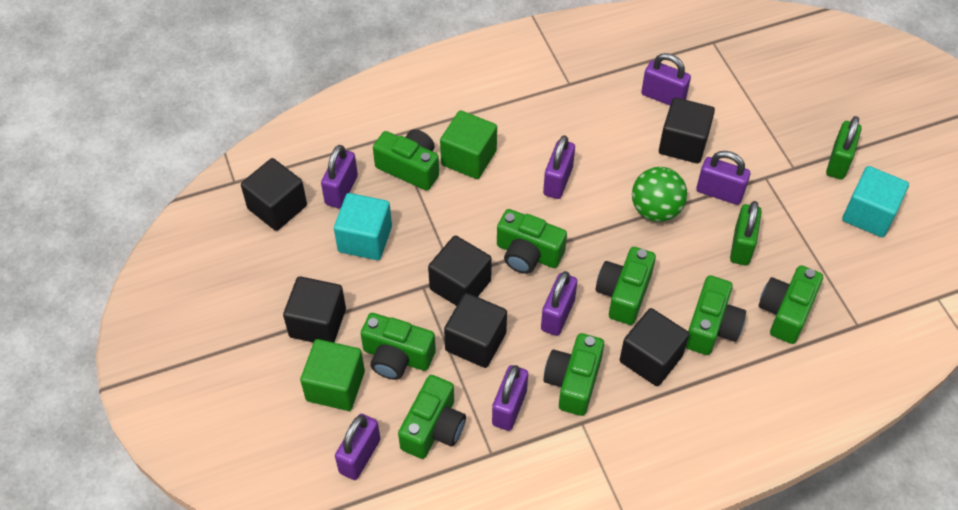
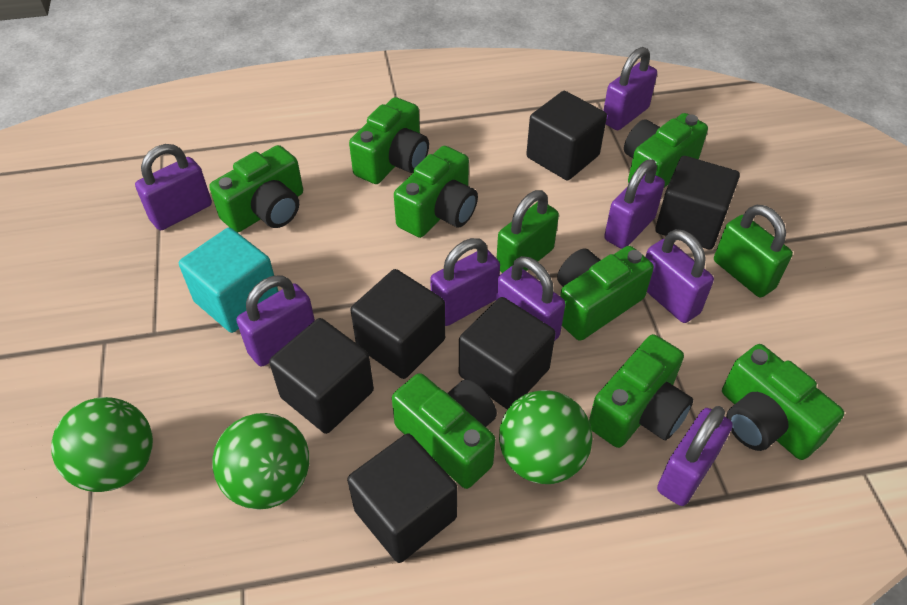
green ball: [632,167,687,222] = 1 -> [51,397,153,492] [212,413,309,510] [499,390,592,484] = 3
green cube: [300,339,365,411] [440,110,497,179] = 2 -> none = 0
purple padlock: [321,145,358,208] [335,414,381,480] [492,365,528,431] [541,271,577,336] [543,135,575,199] [641,53,691,106] [696,151,750,205] = 7 -> [135,144,212,230] [236,275,315,367] [430,238,500,326] [496,256,565,341] [603,47,657,130] [604,159,665,249] [646,229,714,323] [657,406,733,506] = 8
turquoise cube: [334,193,392,260] [842,166,909,237] = 2 -> [179,227,279,333] = 1

